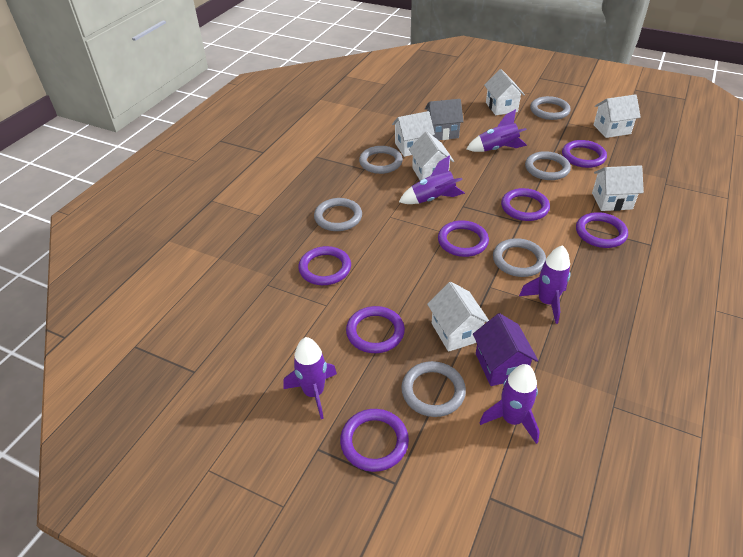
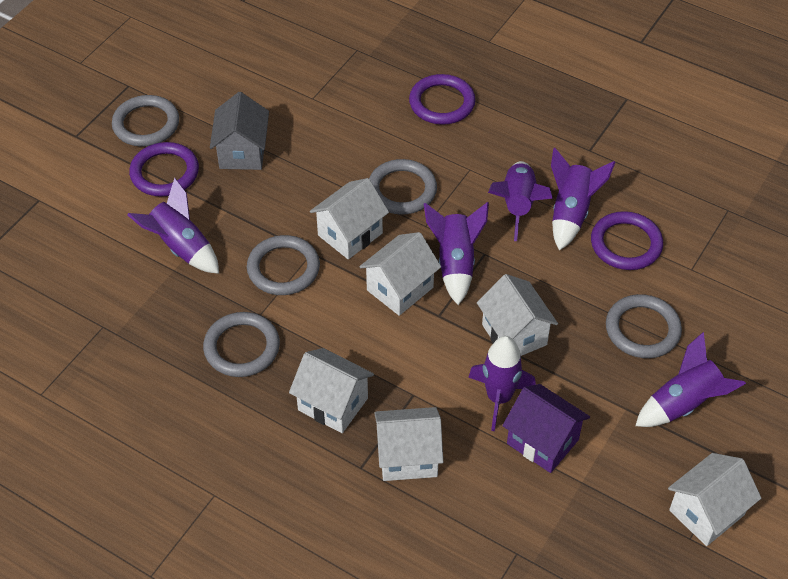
grey ring: [314,198,362,231] [359,146,403,174] [401,361,466,417] [493,238,546,277] [525,151,571,180] [530,96,571,120] = 6 -> [112,95,179,147] [203,312,280,377] [247,235,320,295] [369,159,437,215] [606,294,682,358] = 5
purple ring: [298,246,351,285] [340,409,409,472] [346,306,405,353] [438,220,489,257] [501,188,550,221] [562,140,607,168] [576,212,628,248] = 7 -> [129,142,199,197] [409,74,475,125] [591,211,663,270] = 3
purple rocket: [283,337,337,419] [399,155,465,204] [467,109,527,152] [479,364,540,444] [519,245,571,324] = 5 -> [127,178,219,274] [424,202,489,305] [468,336,536,431] [488,161,553,241] [551,148,616,251] [635,332,746,427] = 6

